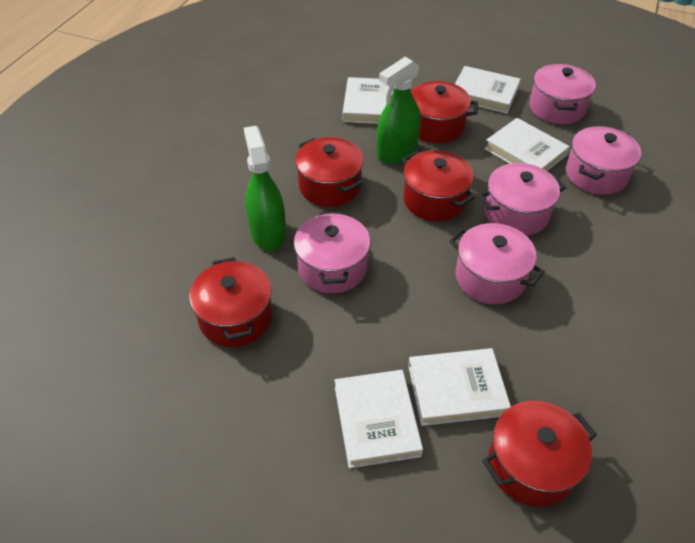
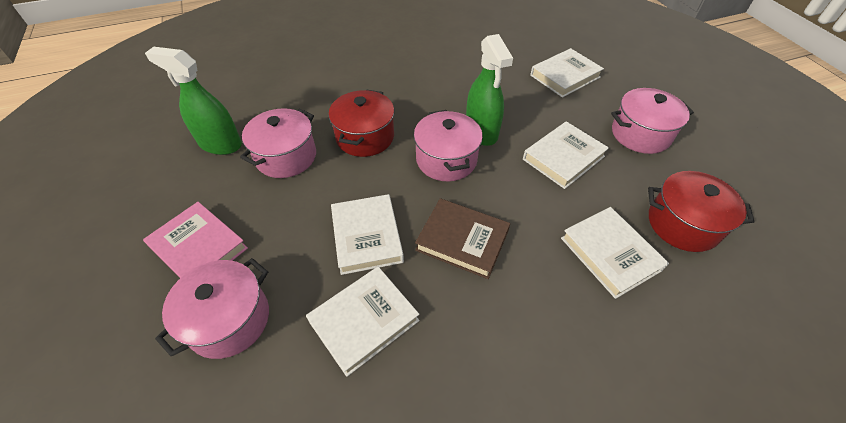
brown book: none = 0 -> [415,198,510,279] = 1
pink book: none = 0 -> [143,202,248,278] = 1
pink pot: [294,211,371,293] [449,223,545,304] [478,163,566,236] [529,64,596,124] [566,126,641,195] = 5 -> [155,258,269,359] [240,108,316,178] [414,110,483,181] [611,88,694,154] = 4
red pot: [189,257,273,347] [295,137,364,207] [403,150,476,221] [411,81,478,144] [482,401,597,507] = 5 -> [329,89,394,157] [648,171,754,252] = 2

